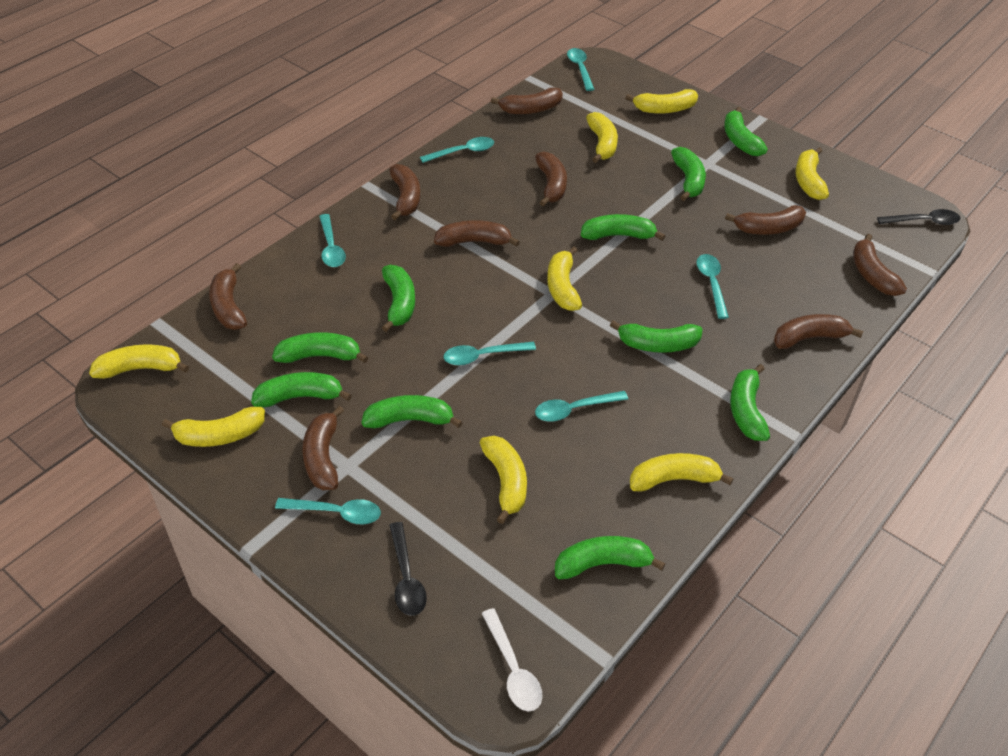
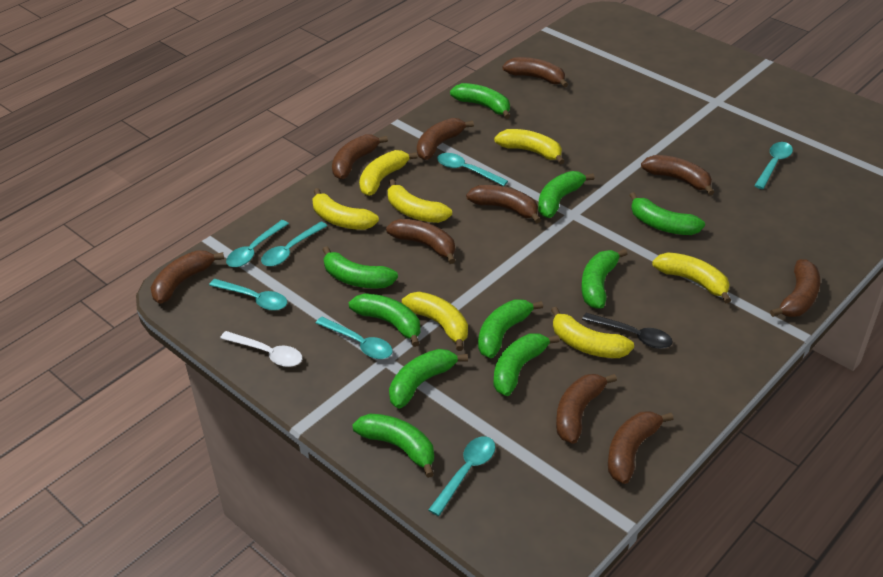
black spoon: [389,522,427,616] [877,209,960,225] = 2 -> [582,313,673,349] = 1
brown banana: [209,263,247,330] [302,406,344,490] [389,164,420,221] [434,220,520,247] [491,87,563,114] [535,152,567,207] [725,205,806,235] [774,314,863,349] [853,234,907,296] = 9 -> [151,250,224,304] [332,134,388,180] [386,219,456,264] [417,118,474,160] [466,185,541,224] [502,57,568,88] [556,374,617,444] [608,411,673,484] [641,155,714,196] [770,259,820,317] = 10
yellow banana: [89,344,189,379] [162,407,265,447] [480,436,527,524] [547,246,582,311] [586,112,618,163] [625,89,698,114] [630,453,733,491] [795,147,829,200] = 8 -> [312,188,379,230] [359,150,418,196] [388,179,452,223] [402,292,468,351] [494,129,565,164] [551,307,634,358] [652,252,731,303] = 7

